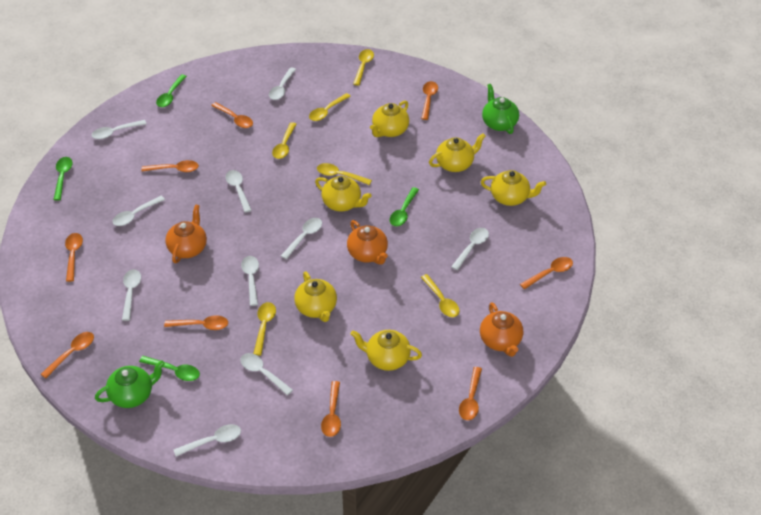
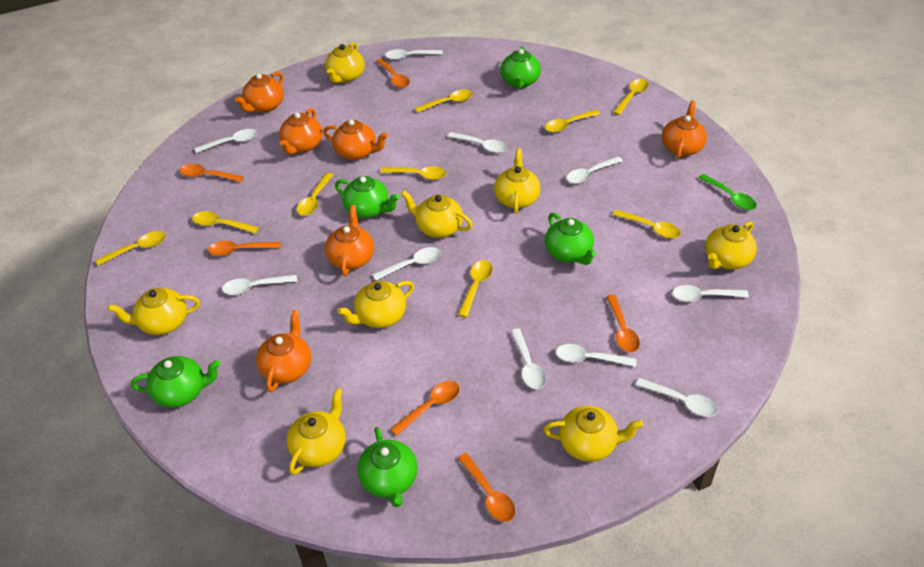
green spoon: [53,157,73,200] [139,356,200,381] [156,74,187,107] [390,187,419,226] = 4 -> [698,174,757,210] = 1
green teapot: [95,360,165,408] [482,84,519,134] = 2 -> [131,356,221,408] [335,176,400,218] [357,427,418,507] [500,46,541,89] [545,212,597,265] = 5
orange spoon: [41,332,94,378] [65,233,83,282] [141,160,199,172] [164,315,228,330] [211,102,253,128] [321,381,341,437] [421,81,438,120] [459,367,482,420] [520,257,573,289] = 9 -> [180,164,244,182] [208,241,281,256] [376,58,410,88] [390,381,460,436] [458,453,515,522] [606,294,640,352] = 6
orange teapot: [165,204,207,263] [347,220,388,265] [480,302,523,357] = 3 -> [235,72,284,113] [256,310,311,392] [279,108,323,155] [323,120,388,160] [325,205,374,276] [662,101,707,160] = 6
yellow spoon: [253,302,276,356] [272,122,297,159] [309,93,351,121] [317,163,372,185] [353,49,374,86] [421,274,459,317] = 6 -> [95,231,166,266] [192,211,259,234] [297,173,333,216] [381,166,446,180] [415,89,473,113] [458,260,493,318] [545,110,600,133] [613,79,649,115] [613,210,681,238] = 9
yellow teapot: [294,271,337,322] [315,176,372,211] [351,330,422,371] [370,101,409,137] [429,133,486,172] [481,170,546,206] = 6 -> [108,288,200,335] [287,388,346,475] [325,42,365,83] [337,281,414,328] [401,190,473,238] [494,148,540,214] [543,406,643,462] [705,221,757,269] = 8

